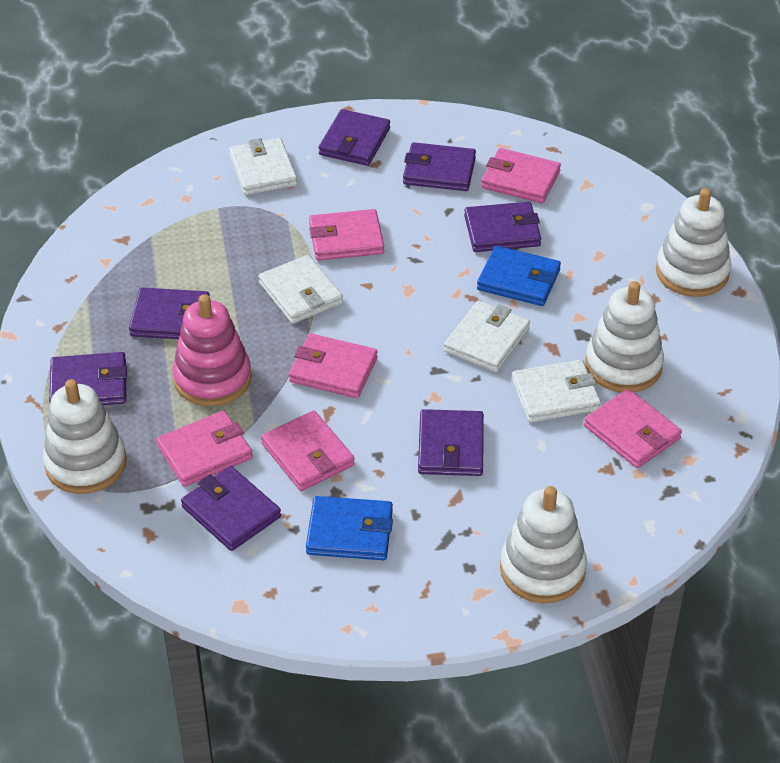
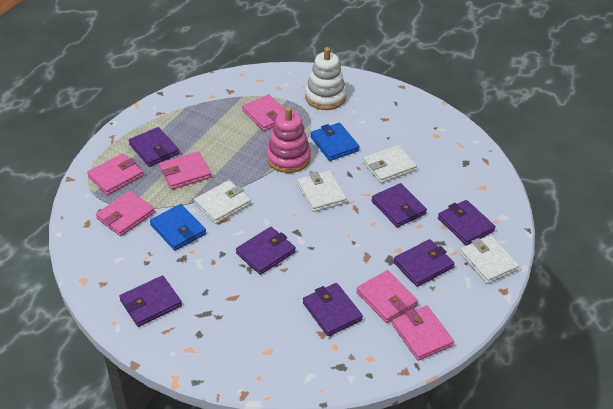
white stacking toy: [43,379,126,494] [500,486,587,603] [585,281,664,392] [656,188,731,297] = 4 -> [305,47,346,110] = 1

